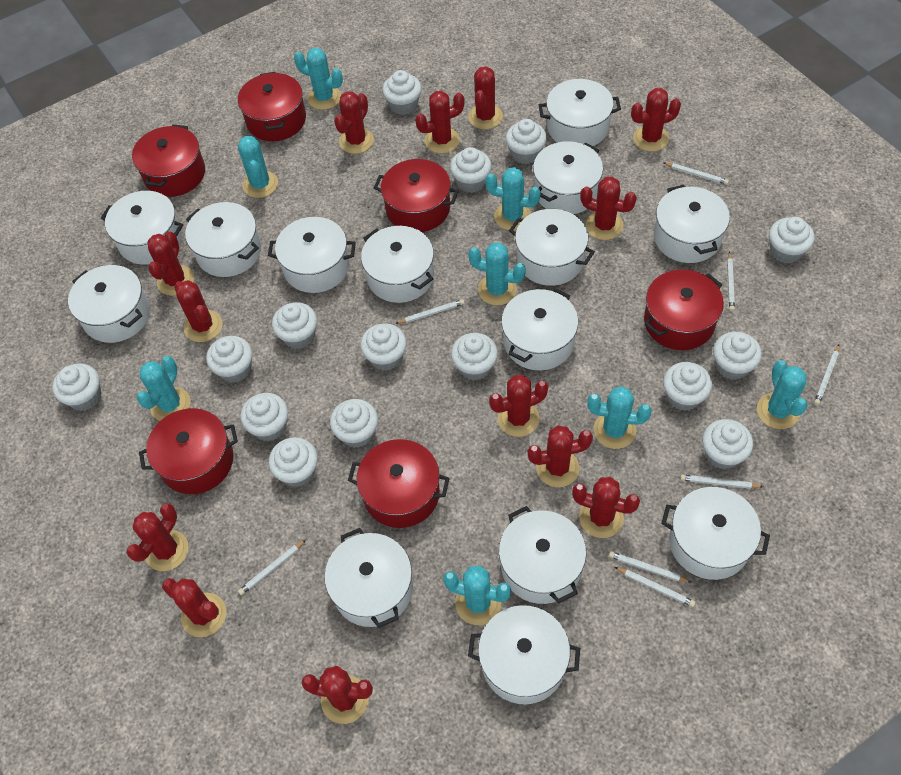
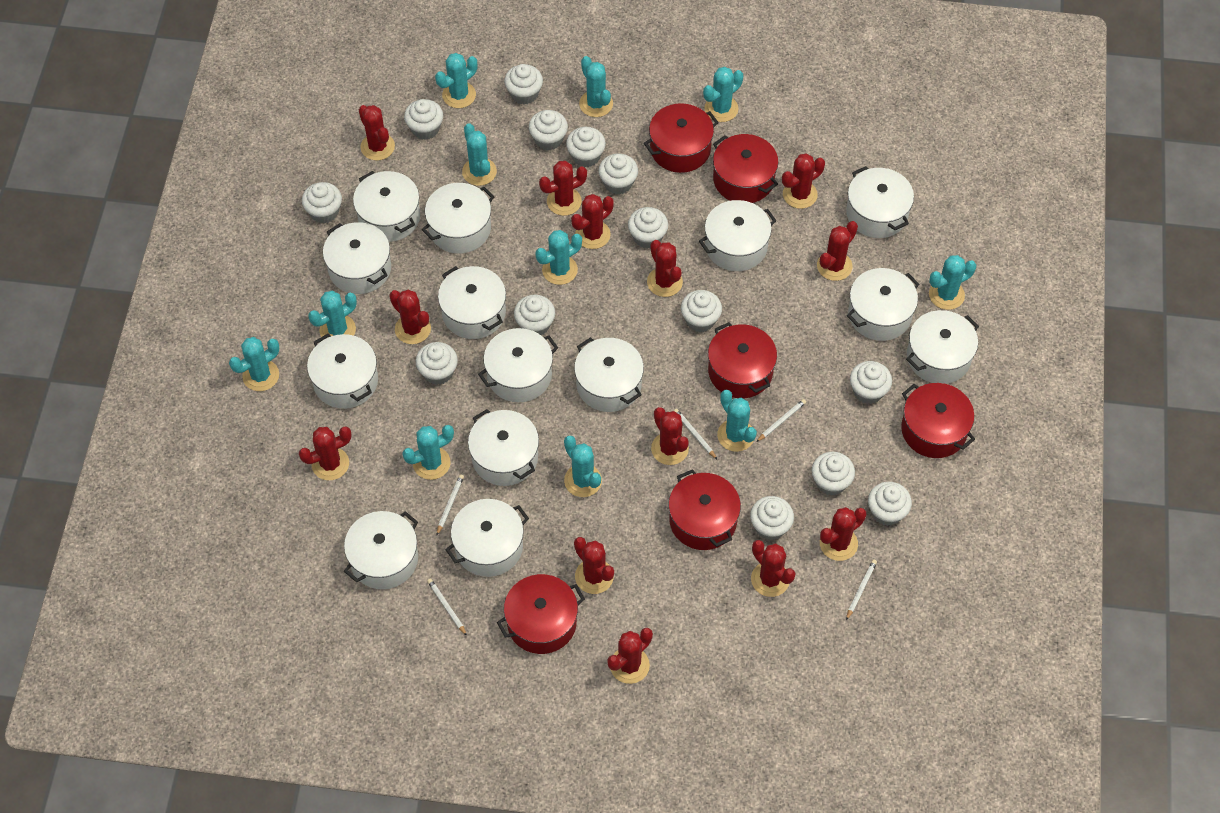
turquoise cactus: [137,356,191,421] [238,136,278,198] [294,48,343,110] [443,565,511,625] [468,242,526,306] [485,167,541,231] [587,386,652,449] [757,360,808,429] = 8 -> [229,337,279,391] [308,291,357,337] [402,425,454,480] [435,53,477,108] [462,123,497,186] [536,230,582,285] [564,436,602,497] [579,56,613,117] [703,67,743,122] [717,390,757,452] [929,255,976,310] = 11
white cupcake: [52,363,101,411] [206,336,252,383] [240,393,288,441] [269,437,318,487] [272,302,317,349] [330,399,378,448] [360,323,407,371] [382,70,422,115] [450,147,492,193] [451,333,498,381] [506,119,547,164] [663,362,712,411] [702,419,753,470] [713,332,762,380] [769,217,814,264] = 15 -> [302,182,342,224] [404,99,443,140] [416,342,458,385] [504,64,543,105] [514,295,555,335] [529,110,568,151] [566,127,606,167] [598,153,638,195] [628,207,668,249] [681,290,722,332] [750,496,794,540] [812,452,855,496] [850,361,892,404] [868,482,912,526] = 14
white pencil: [238,540,306,595] [395,299,464,324] [609,551,692,583] [615,567,696,607] [664,163,729,185] [680,474,763,489] [727,252,735,311] [814,345,839,405] = 8 -> [427,578,467,636] [437,474,464,535] [674,409,717,459] [756,399,806,442] [846,560,877,620] = 5

